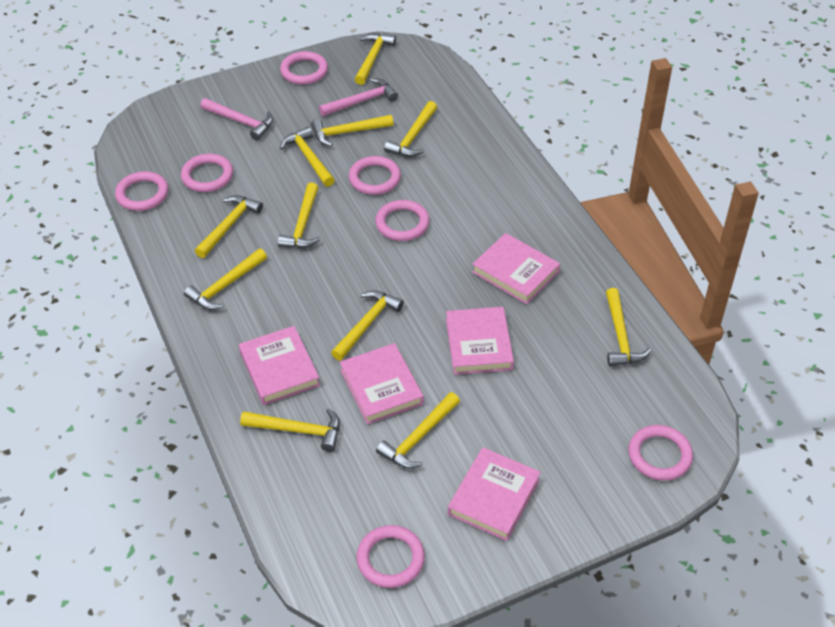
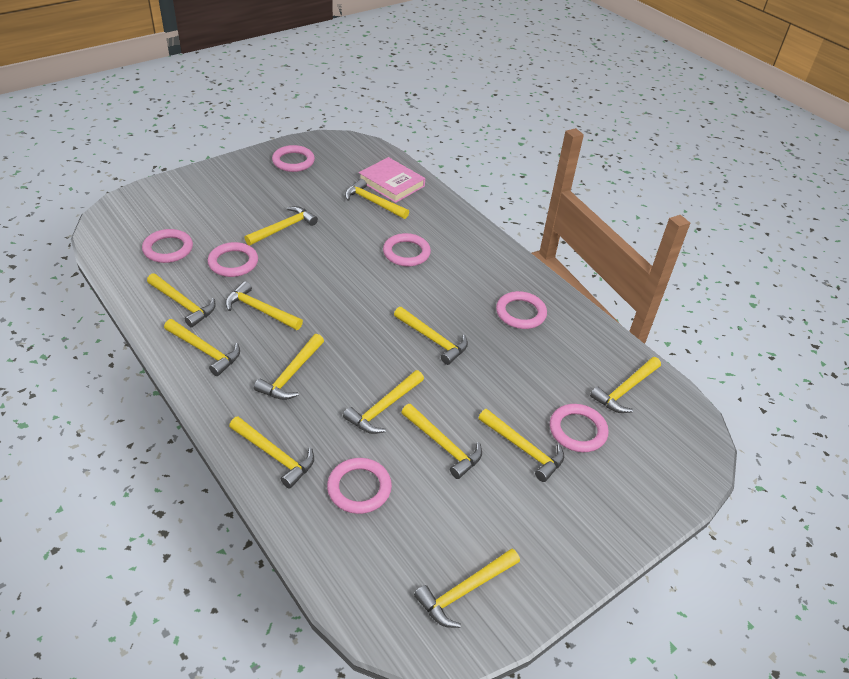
pink book: [239,326,320,405] [340,343,424,424] [446,307,514,375] [448,448,541,541] [472,233,560,304] = 5 -> [359,157,425,203] = 1
pink hammer: [200,98,273,140] [319,78,398,116] = 2 -> none = 0
yellow hammer: [184,249,267,310] [195,195,263,258] [240,408,340,452] [278,183,321,248] [280,127,335,187] [311,115,393,146] [331,290,404,361] [355,33,396,85] [376,392,460,469] [384,101,437,157] [606,288,651,366] = 11 -> [147,273,216,328] [164,319,240,376] [226,281,303,330] [229,416,314,489] [245,206,318,246] [254,334,324,400] [343,370,424,434] [345,179,409,219] [394,307,468,365] [401,404,482,479] [414,548,520,628] [479,409,564,482] [590,357,661,413] = 13

